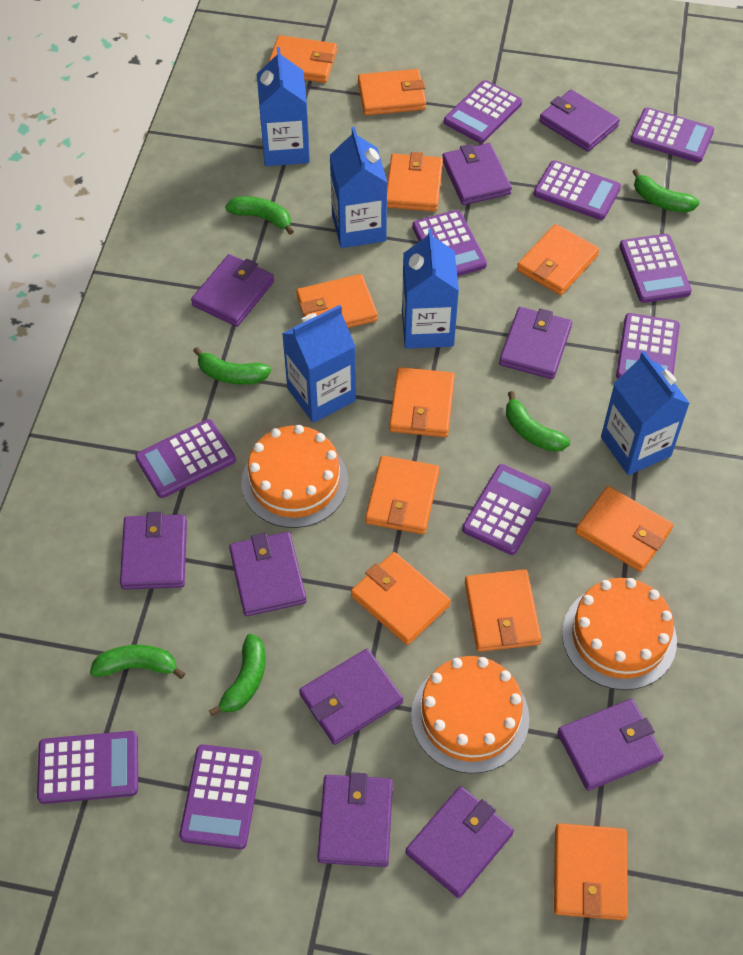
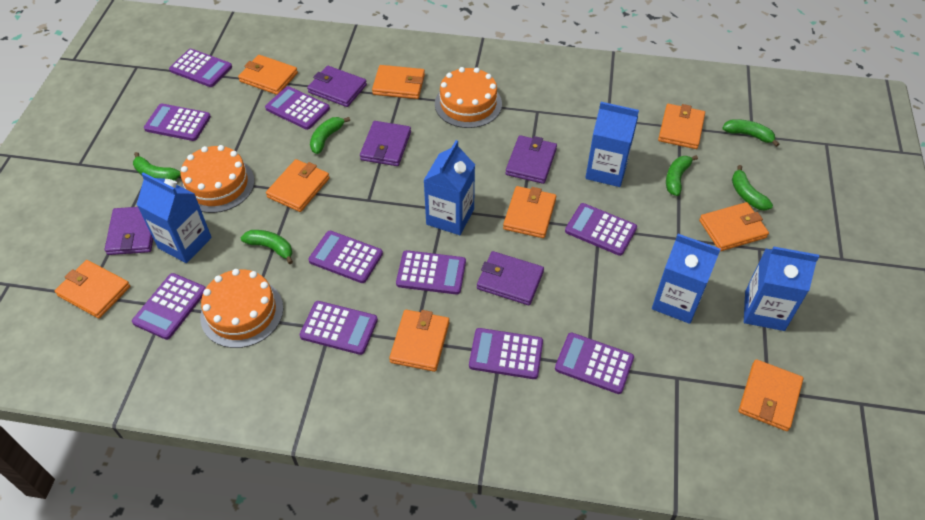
orange wallet: [268,35,337,83] [296,274,378,328] [351,552,451,645] [358,69,426,115] [365,456,440,534] [387,152,443,211] [389,367,455,437] [465,569,541,652] [517,224,599,295] [554,823,628,920] [575,486,673,572] = 11 -> [55,260,130,319] [238,55,298,95] [266,159,330,212] [372,65,425,99] [389,310,449,372] [503,186,556,238] [658,104,705,149] [699,202,769,251] [739,359,803,431] = 9
purple wallet: [120,512,187,590] [191,254,274,327] [229,532,307,616] [299,649,403,745] [317,772,393,867] [406,786,514,898] [442,143,512,205] [499,307,572,379] [539,90,620,152] [557,699,664,791] = 10 -> [105,207,153,255] [307,66,367,107] [360,121,411,166] [477,251,544,305] [505,135,557,184] = 5

